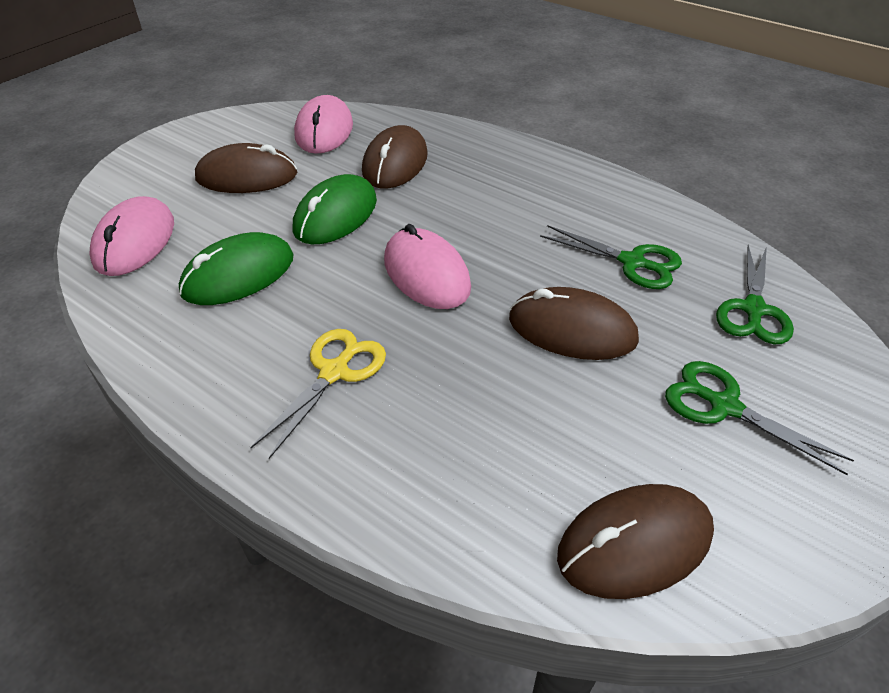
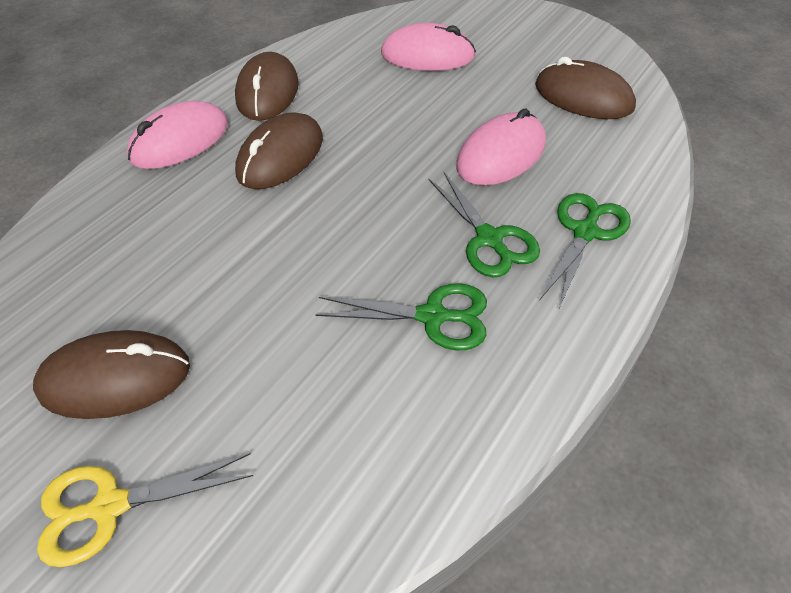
green mouse: [179,232,294,305] [293,174,377,244] = 2 -> none = 0

